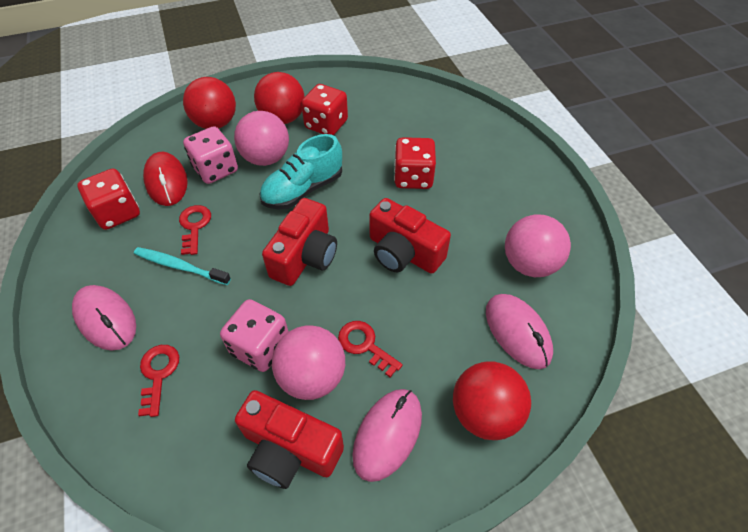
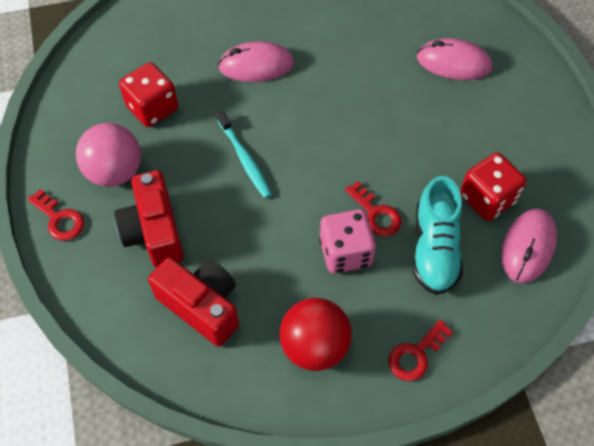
pink ball: [234,111,289,166] [272,325,345,400] [505,214,571,277] = 3 -> [76,123,141,187] = 1
pink dice: [183,126,238,184] [220,299,289,372] = 2 -> [319,209,376,274] = 1
red ball: [183,77,236,129] [254,72,305,124] [453,361,531,440] = 3 -> [279,298,352,371] = 1
red camera: [235,390,344,489] [262,198,337,286] [369,198,451,274] = 3 -> [114,170,184,268] [148,257,239,347] = 2
red dice: [77,169,140,230] [301,84,348,135] [394,137,436,189] = 3 -> [119,62,178,127] [460,153,527,221] = 2
red mouse: [143,152,188,206] = 1 -> none = 0

